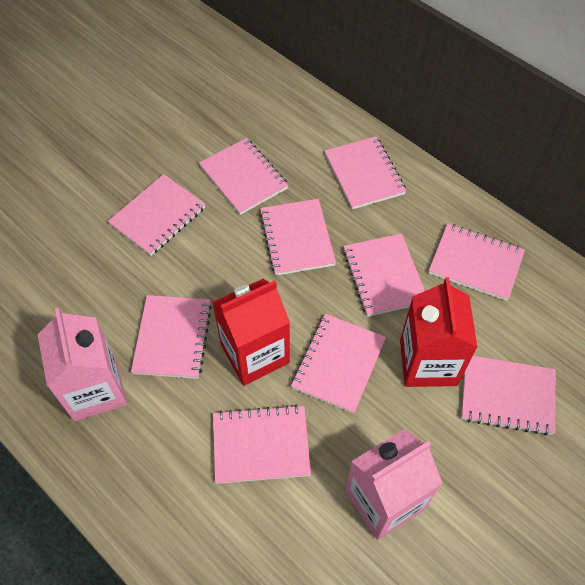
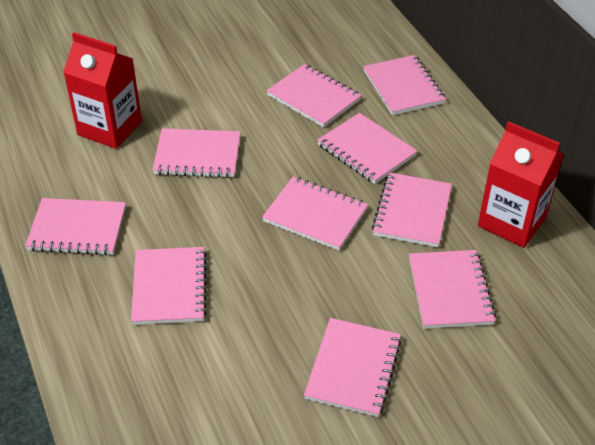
pink carton: [37,308,127,421] [345,429,442,540] = 2 -> none = 0

